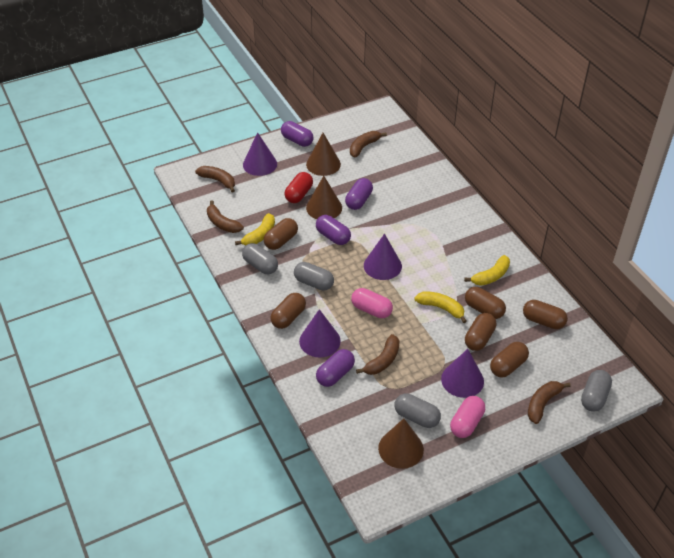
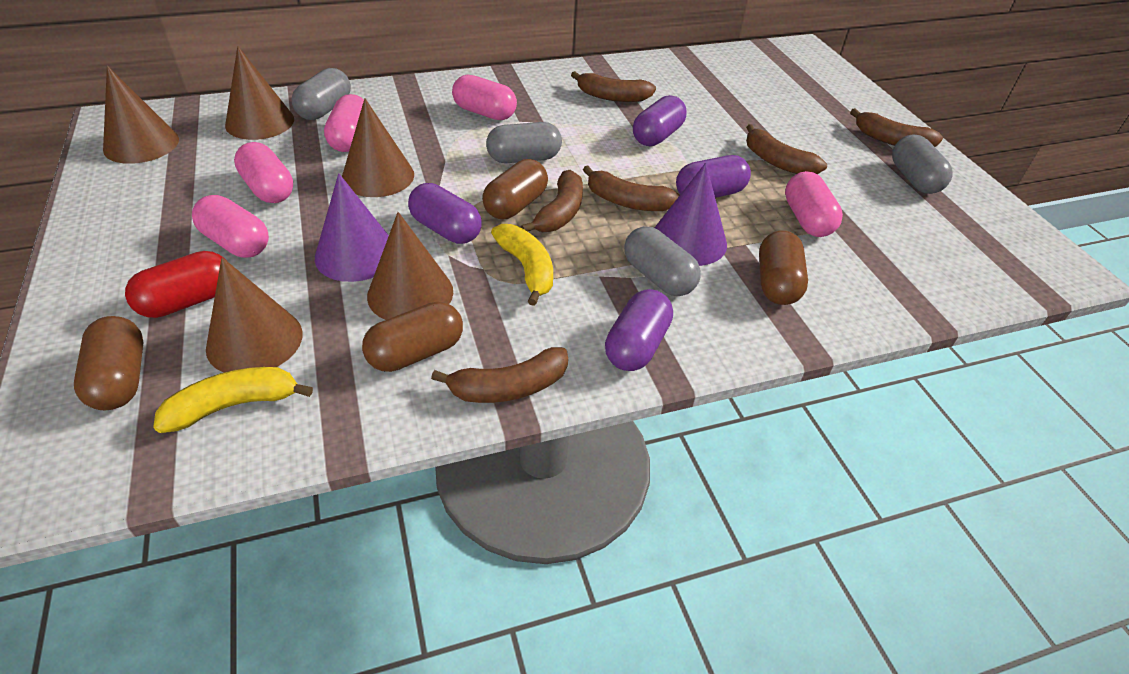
brown banana: [195,166,235,193] [207,200,244,233] [350,131,387,158] [356,334,400,375] [528,381,571,424] = 5 -> [431,347,568,403] [521,170,583,232] [571,71,656,102] [583,166,680,211] [746,124,827,174] [850,108,943,147] = 6
brown capsule: [264,218,298,250] [270,293,306,329] [465,287,506,319] [465,313,496,351] [490,342,529,377] [523,300,568,329] = 6 -> [74,316,143,410] [362,301,463,372] [482,159,548,219] [759,230,808,305] = 4
brown cone: [306,133,341,176] [306,176,342,219] [378,418,424,469] = 3 -> [103,66,179,164] [206,257,303,372] [225,46,294,140] [342,98,414,197] [367,212,453,320] = 5
pink capsule: [351,288,393,318] [450,396,485,438] = 2 -> [192,195,269,258] [234,142,293,203] [324,94,364,152] [452,75,517,120] [785,171,843,237] = 5
purple cone: [243,132,277,176] [299,309,341,357] [364,234,402,280] [441,349,484,398] = 4 -> [315,173,389,282] [654,163,727,266] = 2
yellow banana: [235,213,275,245] [414,291,467,323] [464,255,510,286] = 3 -> [153,367,313,433] [491,224,553,306] = 2

